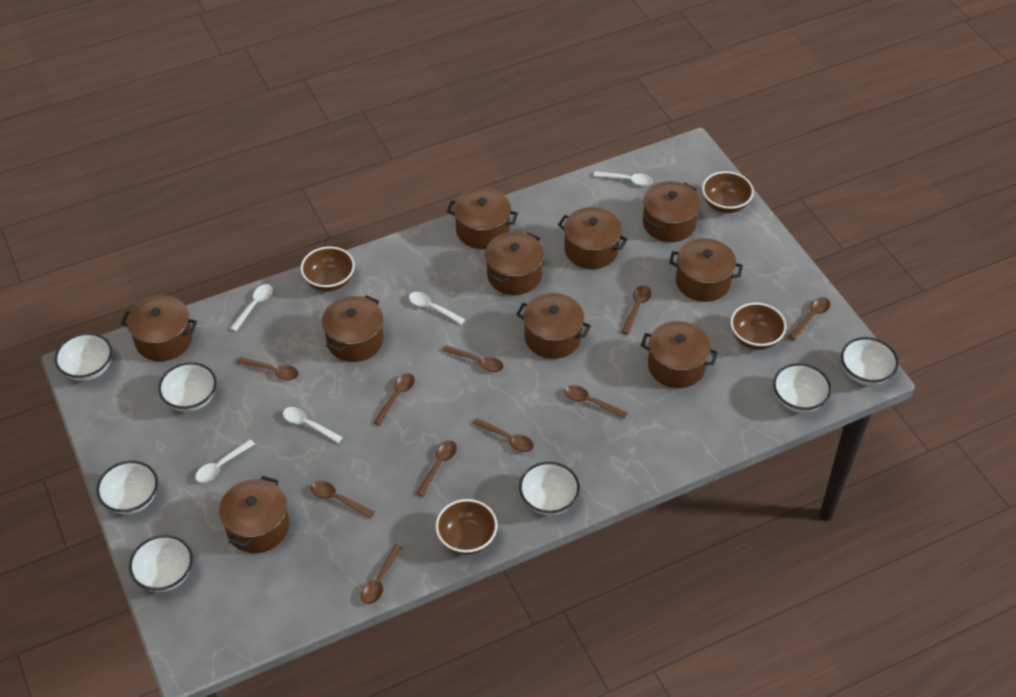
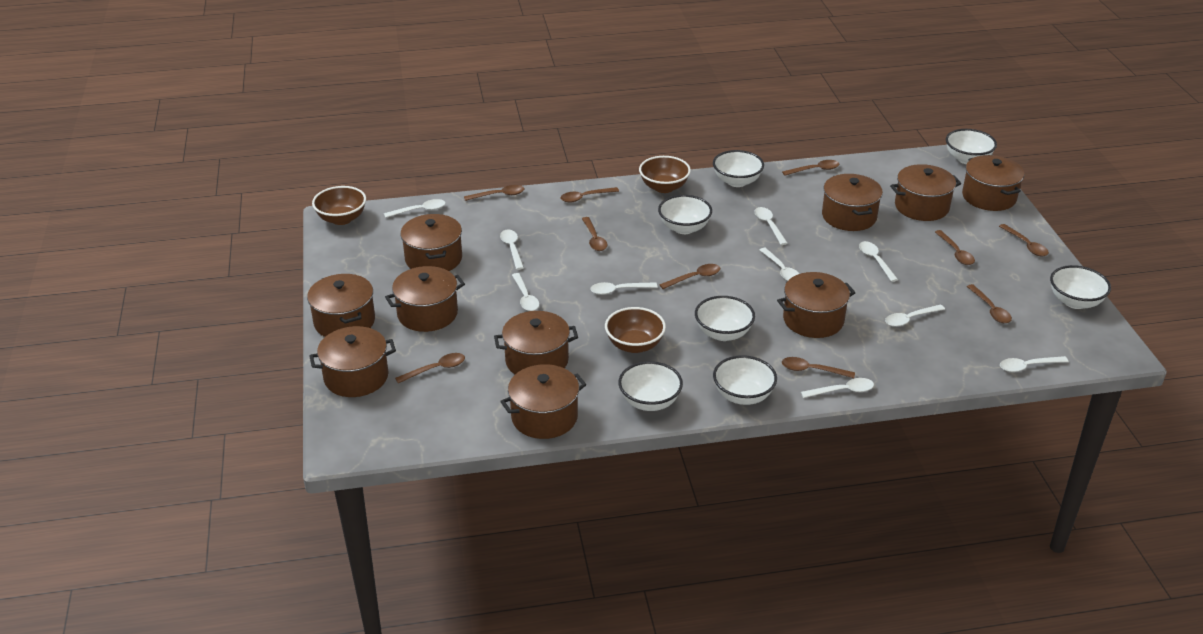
brown bowl: [301,246,355,291] [435,499,498,555] [702,171,754,213] [730,303,787,350] = 4 -> [312,186,366,225] [605,307,666,353] [639,156,691,193] = 3
white spoon: [195,439,255,483] [230,284,273,331] [283,407,343,443] [409,292,465,325] [594,171,653,186] = 5 -> [384,199,446,218] [500,230,524,270] [512,273,539,311] [590,282,658,295] [755,207,788,245] [760,248,799,281] [801,378,874,398] [859,241,898,282] [885,304,945,327] [1000,356,1069,372] = 10

